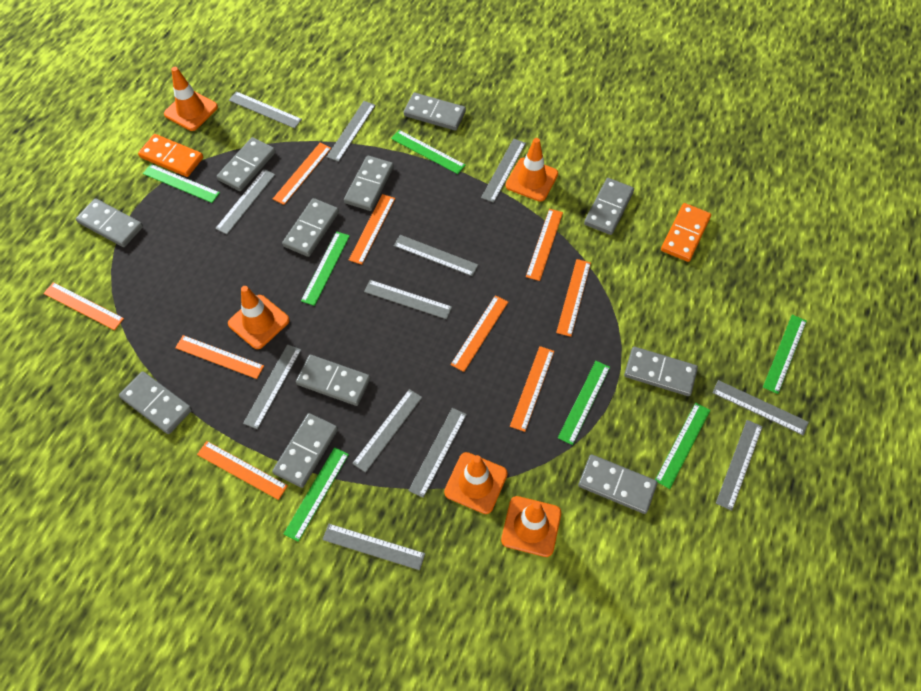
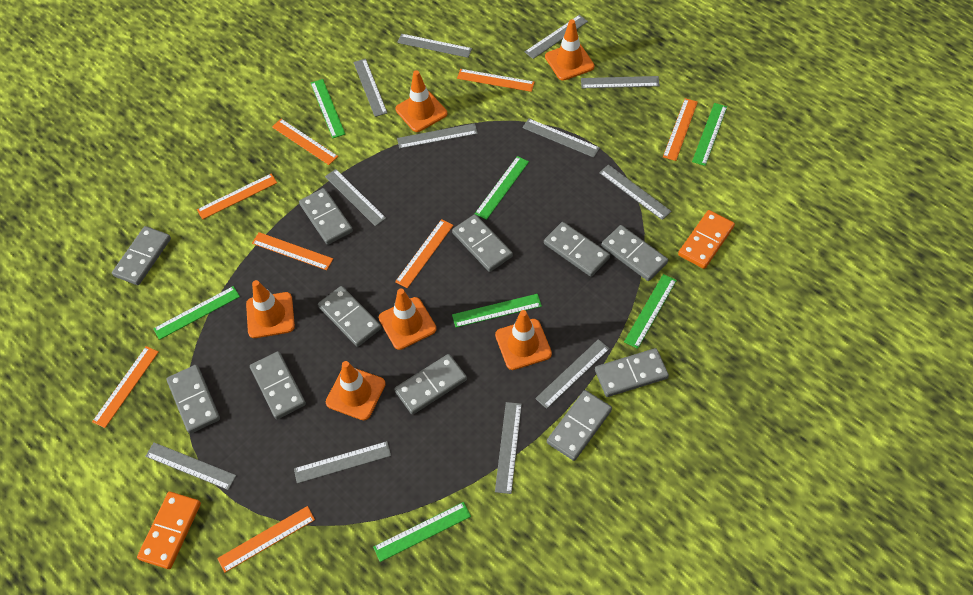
orange ruler: [43,282,124,330] [175,335,264,379] [197,441,288,500] [273,143,331,205] [349,194,395,265] [451,295,508,372] [510,346,554,432] [526,209,563,281] [556,259,591,337] = 9 -> [92,346,158,428] [197,174,277,220] [217,506,315,573] [252,232,333,270] [272,119,338,165] [395,219,454,288] [457,69,535,92] [663,98,698,161] = 8
orange traffic cone: [164,67,218,131] [228,286,290,349] [444,452,508,514] [501,496,561,557] [506,138,558,202] = 5 -> [246,280,295,338] [326,361,386,420] [379,288,437,350] [395,70,447,132] [495,310,552,370] [545,19,594,81] = 6

